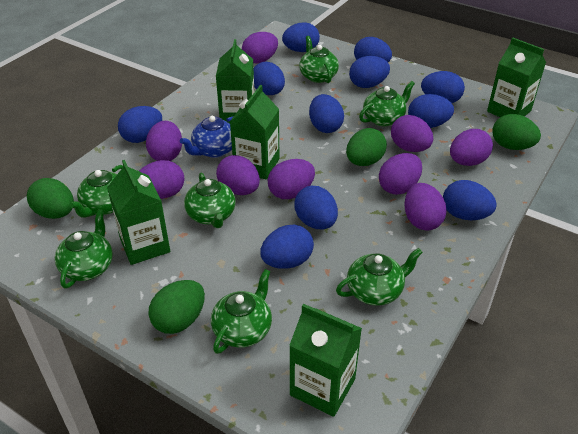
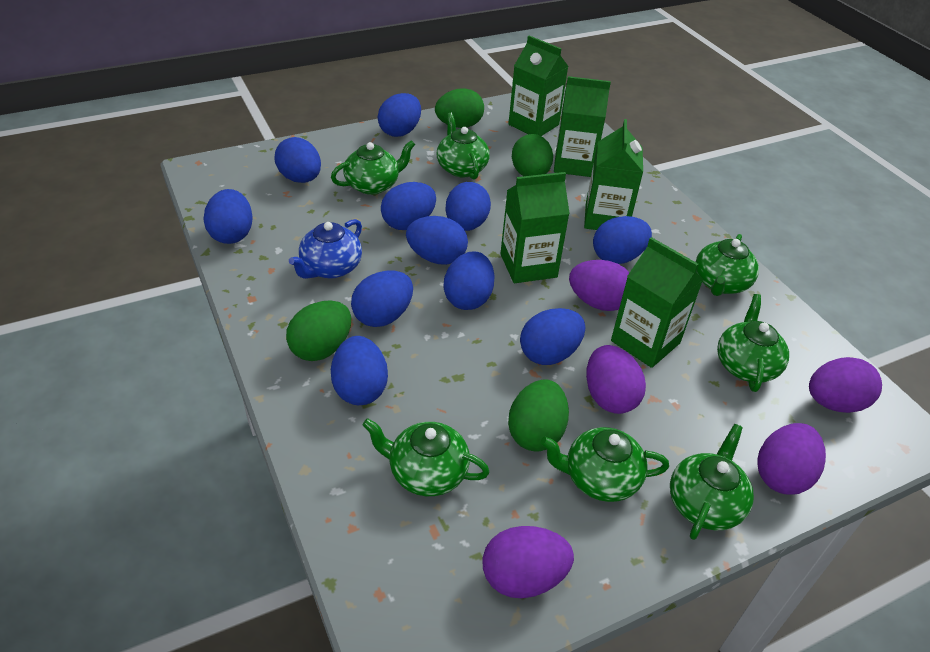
purple egg: [139,160,184,199] [146,121,182,161] [216,155,260,195] [242,32,278,64] [268,159,315,199] [379,153,422,195] [391,115,433,152] [404,183,447,230] [450,129,493,166] = 9 -> [483,526,574,598] [569,260,629,311] [586,345,646,414] [757,423,826,495] [809,357,882,413] = 5

